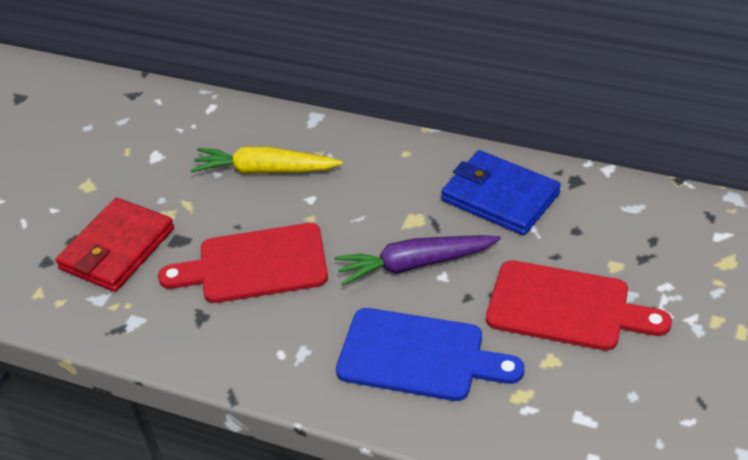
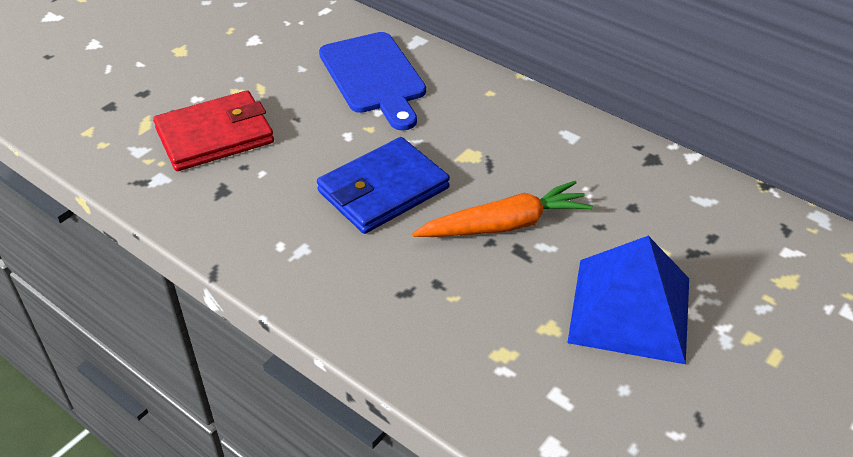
blue pyramid: none = 0 -> [567,236,689,364] = 1
orange carrot: none = 0 -> [412,181,593,237] = 1
purple carrot: [334,235,501,285] = 1 -> none = 0
red cutting board: [158,223,328,303] [486,260,672,351] = 2 -> none = 0
yellow carrot: [191,146,343,174] = 1 -> none = 0

